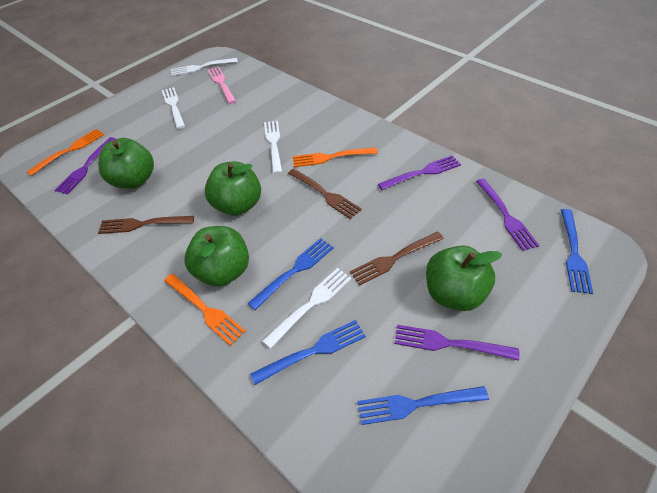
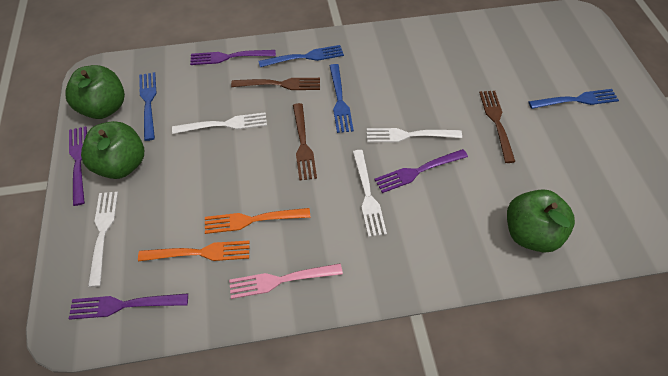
green apple: [98,138,154,189] [184,226,249,287] [204,162,261,216] [426,245,502,311] = 4 -> [65,65,125,119] [81,121,144,179] [507,189,575,253] = 3
orange fork: [27,129,104,176] [164,274,246,346] [293,147,378,167] = 3 -> [138,240,249,262] [205,208,310,234] = 2

